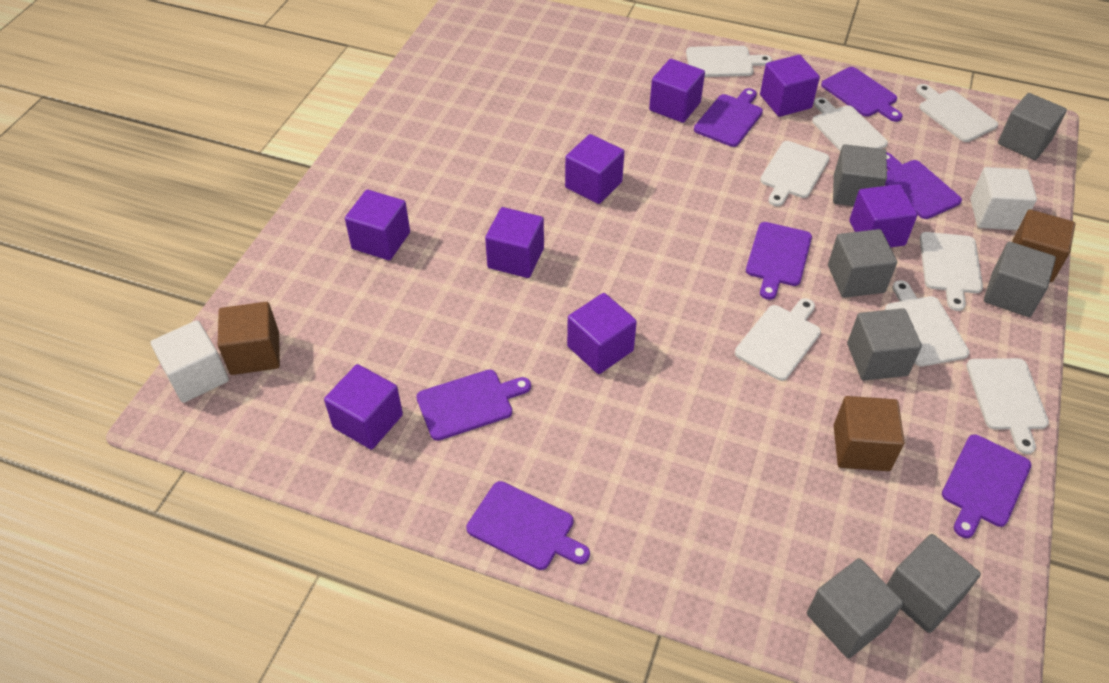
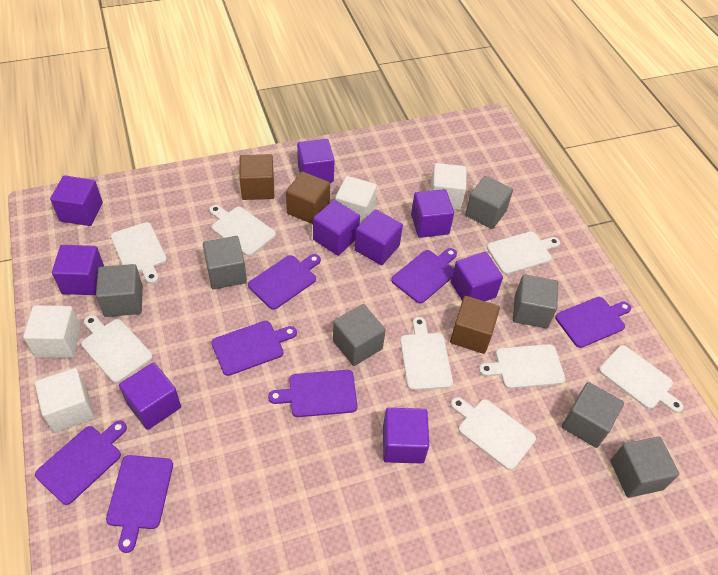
purple cube: [324,364,403,450] [345,190,410,260] [485,207,544,278] [565,134,624,204] [567,293,637,374] [649,59,705,123] [760,55,820,117] [849,184,918,247] = 8 -> [50,175,103,226] [52,245,104,295] [119,362,181,430] [297,139,335,183] [313,200,360,256] [355,209,403,265] [383,408,429,464] [411,189,454,238] [451,252,503,301] = 9
white cube: [151,320,229,403] [970,167,1037,230] = 2 -> [23,305,81,358] [35,368,95,433] [335,176,377,224] [430,163,467,210] = 4

